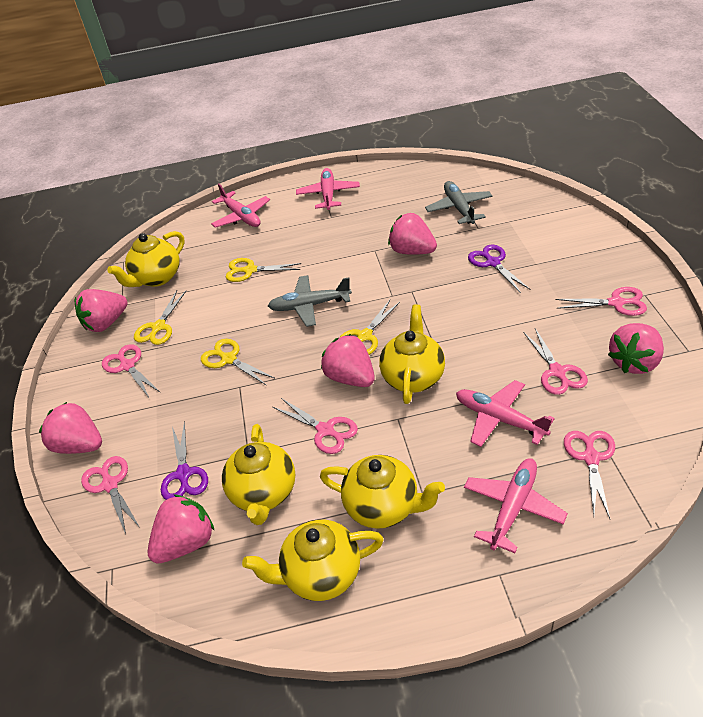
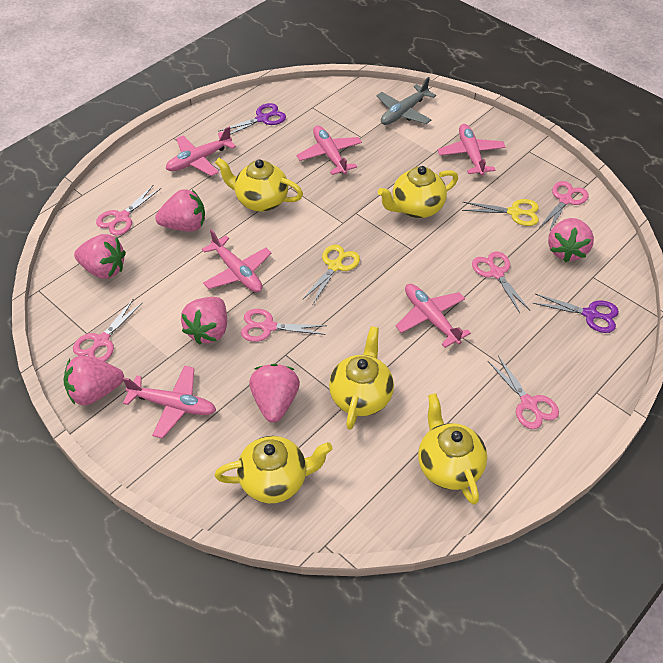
grey plane: [268,275,352,327] [425,181,493,224] = 2 -> [377,77,436,125] = 1
pink plane: [211,184,270,228] [296,168,360,210] [456,380,555,447] [464,458,568,553] = 4 -> [123,366,216,439] [166,126,236,176] [202,229,271,292] [296,126,362,175] [395,284,471,348] [438,124,506,176] = 6
yellow scissors: [134,291,186,345] [201,339,275,386] [226,258,301,282] [340,300,400,355] = 4 -> [302,245,360,304] [462,199,539,226] = 2

